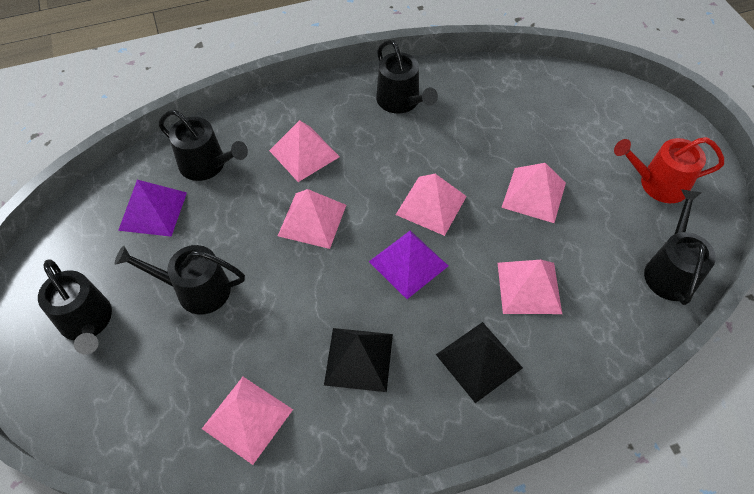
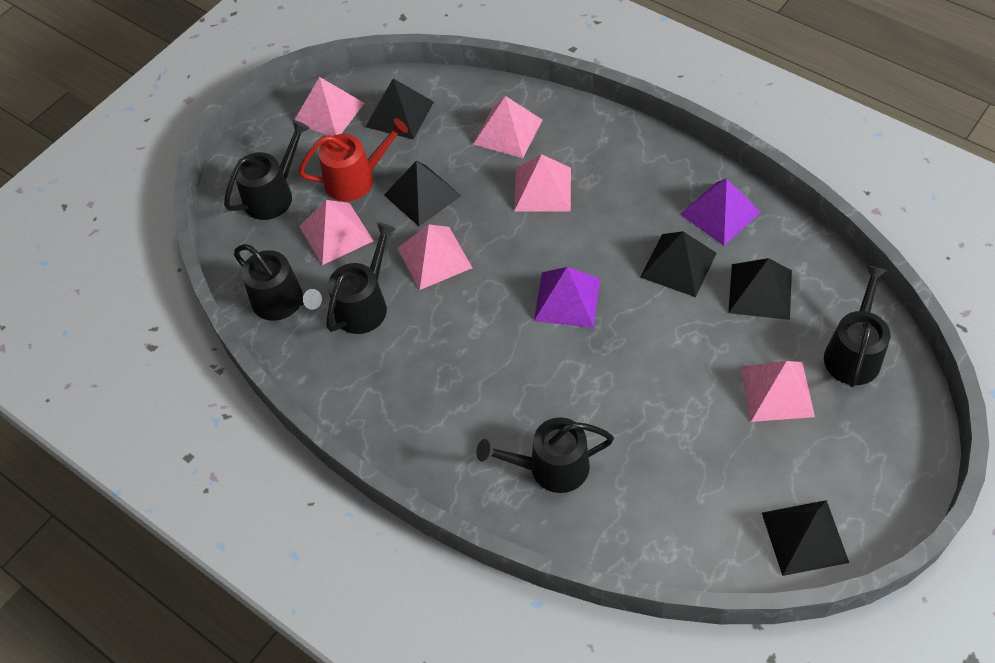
black pyramid: [324,328,393,392] [436,322,523,403] = 2 -> [365,78,434,140] [384,161,461,226] [640,231,717,297] [728,258,792,320] [762,500,849,576] = 5

